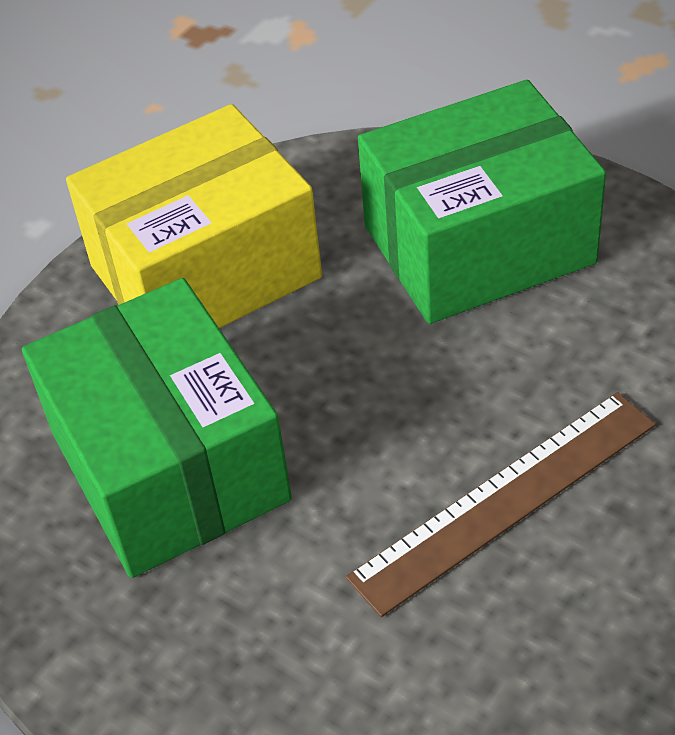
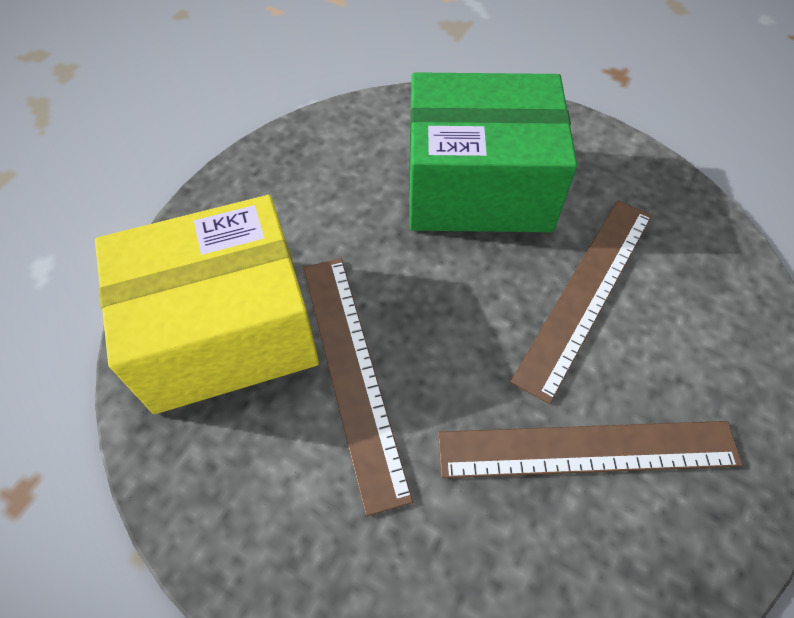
brown ruler: [346,392,656,617] = 1 -> [303,258,413,516] [438,421,743,478] [510,200,652,404] = 3
green box: [22,278,292,578] [358,80,606,324] = 2 -> [409,72,577,232] = 1

